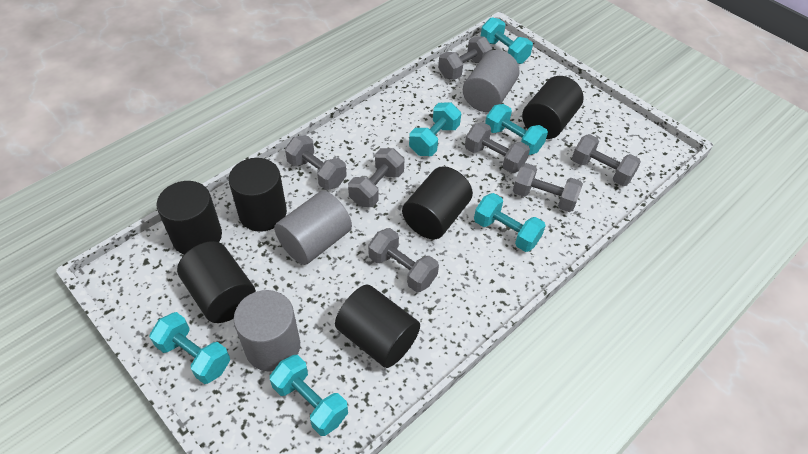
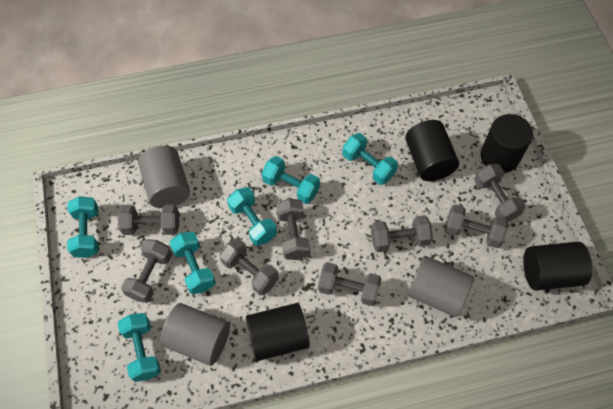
black cylinder: [157,181,222,255] [177,241,256,323] [229,158,287,232] [335,285,420,368] [402,166,473,239] [522,76,584,139] = 6 -> [246,303,310,361] [405,120,459,181] [481,114,533,173] [523,242,592,291] = 4
grey dumbbell: [285,135,347,190] [348,148,404,207] [368,228,439,292] [438,36,492,80] [465,122,530,173] [513,163,583,212] [572,134,641,186] = 7 -> [118,204,179,235] [121,239,172,303] [219,238,279,295] [276,198,310,260] [318,262,382,306] [371,215,433,252] [445,205,508,248] [474,164,526,221] = 8

